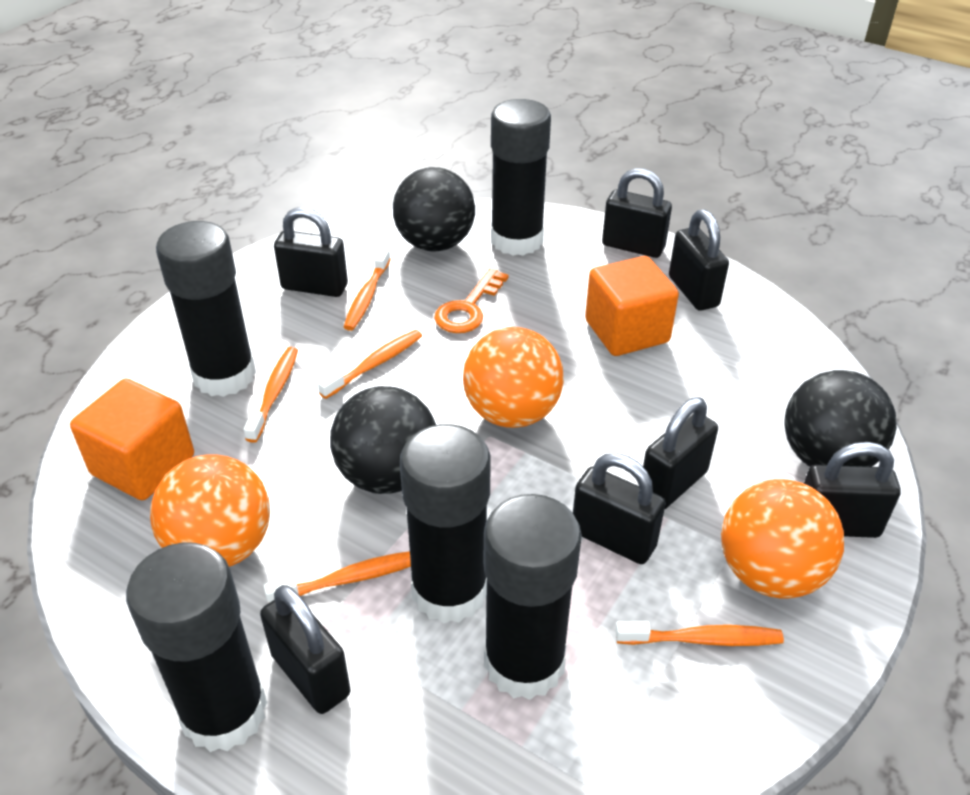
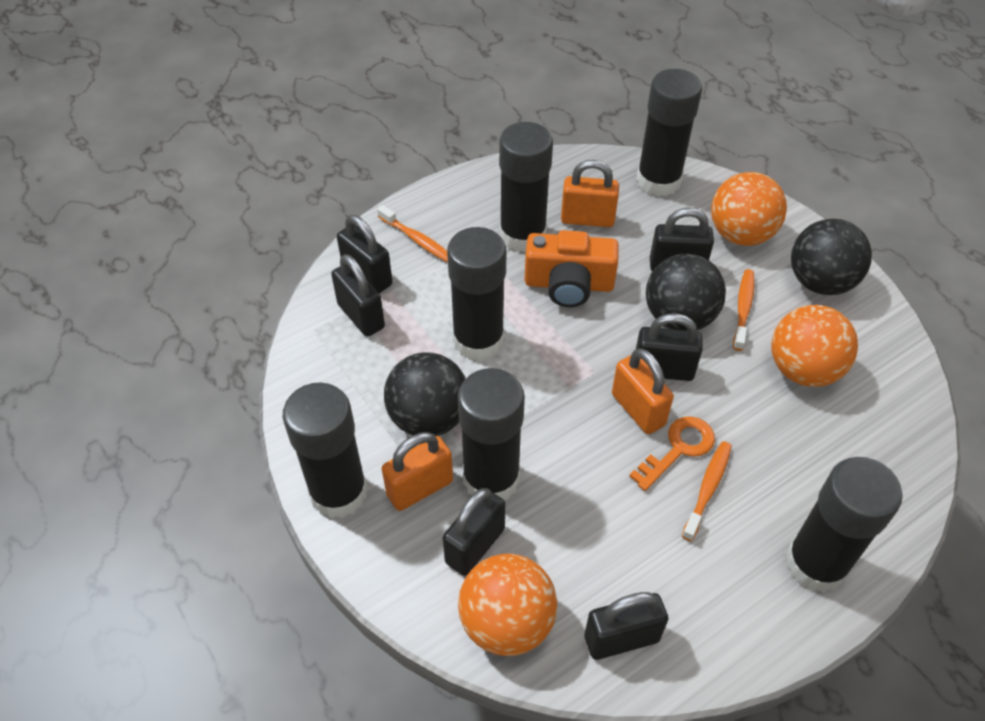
black glue stick: [126,543,267,752] [156,221,256,397] [400,424,491,623] [484,494,582,700] [491,99,551,256] = 5 -> [283,382,367,518] [447,227,507,361] [458,368,525,500] [499,122,553,252] [636,69,702,197] [785,457,903,593] = 6
black padlock: [260,585,351,714] [274,207,348,297] [573,453,666,564] [602,168,672,258] [643,397,718,509] [669,209,729,311] [804,442,901,538] = 7 -> [331,254,385,337] [337,215,392,293] [443,488,505,576] [585,592,668,660] [636,313,703,381] [650,208,714,272] = 6
orange camera: none = 0 -> [525,230,619,307] = 1
orange cube: [70,379,194,500] [585,256,679,356] = 2 -> none = 0
orange padlock: none = 0 -> [382,432,453,511] [561,160,619,227] [612,348,674,434] = 3
orange toothbrush: [244,347,298,443] [264,551,411,603] [318,330,422,399] [344,247,391,331] [615,621,784,646] = 5 -> [377,205,448,262] [682,441,732,541] [733,269,755,351] = 3

